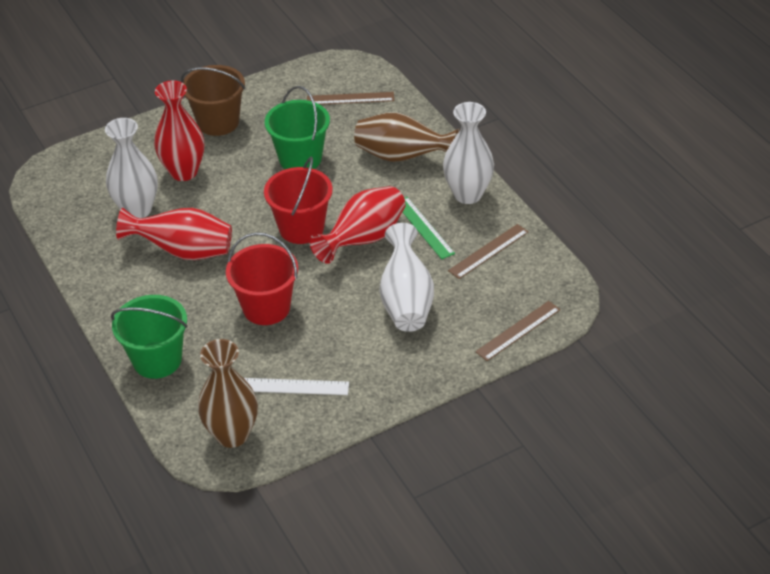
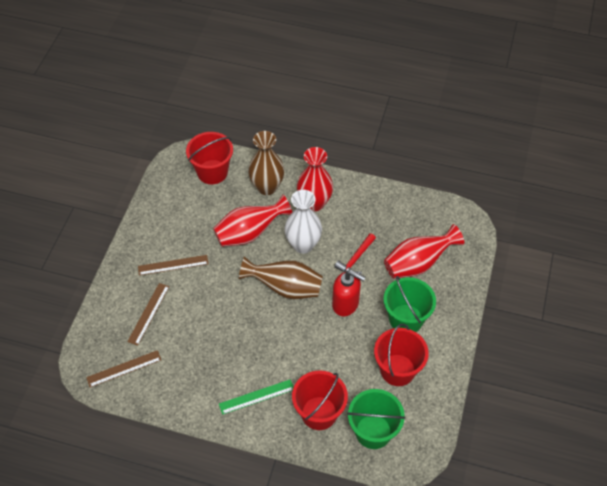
brown bucket: [181,65,245,136] = 1 -> none = 0
red bucket: [226,232,298,325] [264,157,333,244] = 2 -> [186,132,233,184] [292,371,348,430] [374,324,429,386] = 3
red hammer: none = 0 -> [334,233,376,274] = 1
red soap dispenser: none = 0 -> [332,270,366,316] = 1
white ruler: [244,378,349,395] = 1 -> none = 0
white vase: [105,118,158,218] [379,223,434,332] [443,102,494,204] = 3 -> [284,190,322,254] = 1

